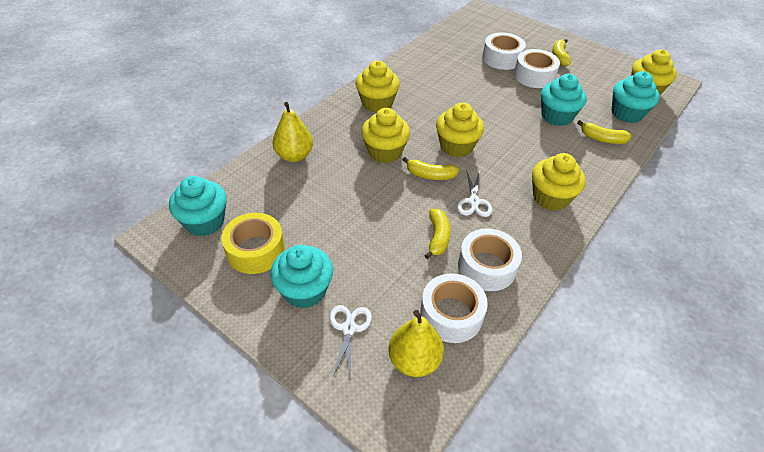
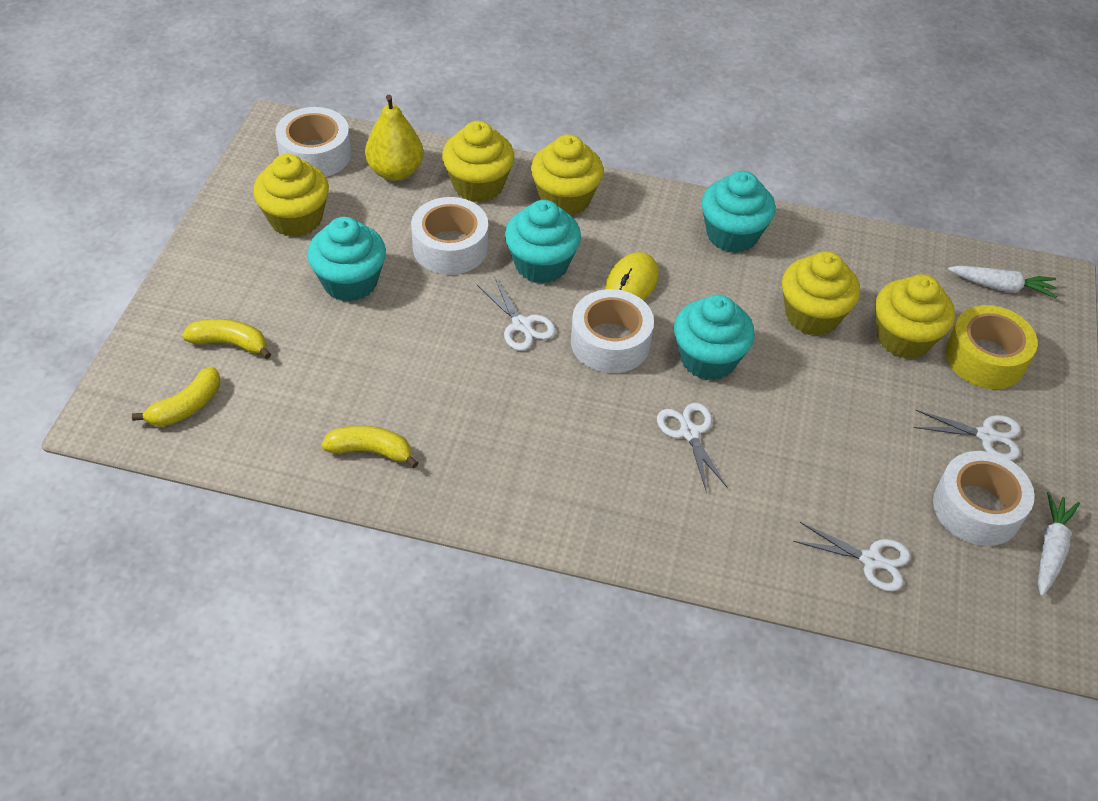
white carrot: none = 0 -> [948,265,1057,298] [1038,492,1080,596] = 2
white scissors: [330,305,372,379] [457,170,492,217] = 2 -> [477,278,556,351] [657,403,728,492] [793,522,911,592] [914,410,1021,461] = 4
yellow banana: [403,157,459,180] [424,209,451,259] [552,39,571,66] [577,120,632,144] = 4 -> [132,367,220,427] [182,319,271,359] [321,426,418,468] = 3
yellow mouse: none = 0 -> [605,252,658,300] = 1
yellow pear: [272,102,313,162] [389,310,444,377] = 2 -> [365,95,424,181] = 1

